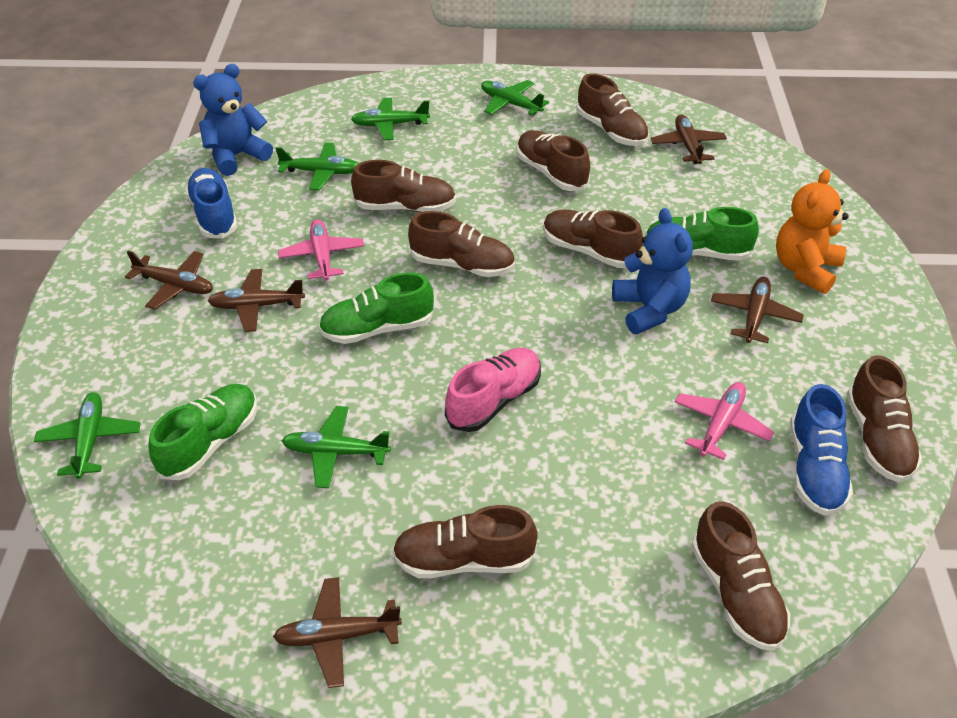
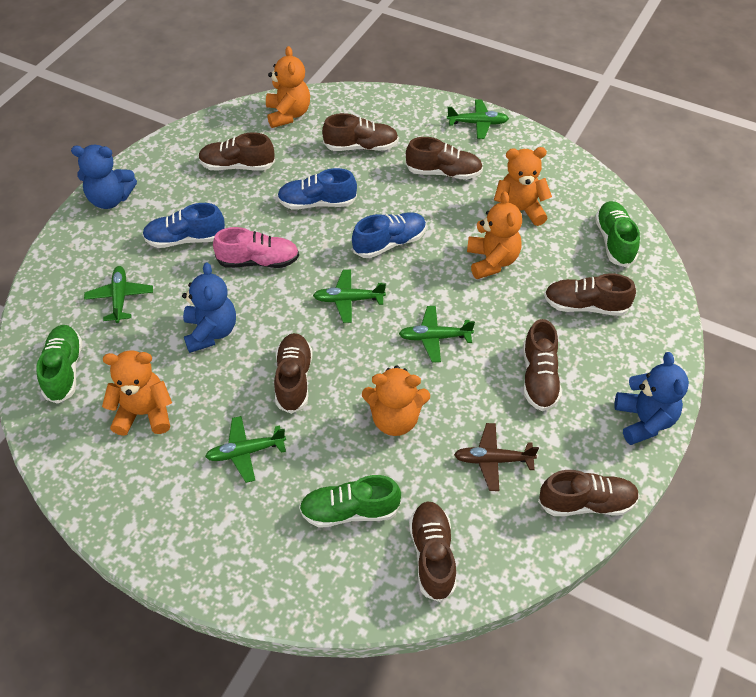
blue shoe: [185,168,238,239] [790,384,853,516] = 2 -> [142,203,225,248] [277,168,357,210] [352,212,426,258] = 3
blue teddy bear: [193,64,273,176] [612,208,693,334] = 2 -> [71,145,137,209] [182,262,236,353] [615,352,689,445] = 3
brown plane: [125,251,213,310] [208,269,305,332] [273,577,402,688] [651,115,727,164] [711,277,804,343] = 5 -> [454,423,539,491] = 1
orange teddy bear: [776,169,849,294] = 1 -> [102,350,172,436] [266,46,310,128] [362,366,430,436] [467,192,522,279] [494,147,552,226] = 5
pink plane: [278,219,364,281] [675,382,774,460] = 2 -> none = 0

